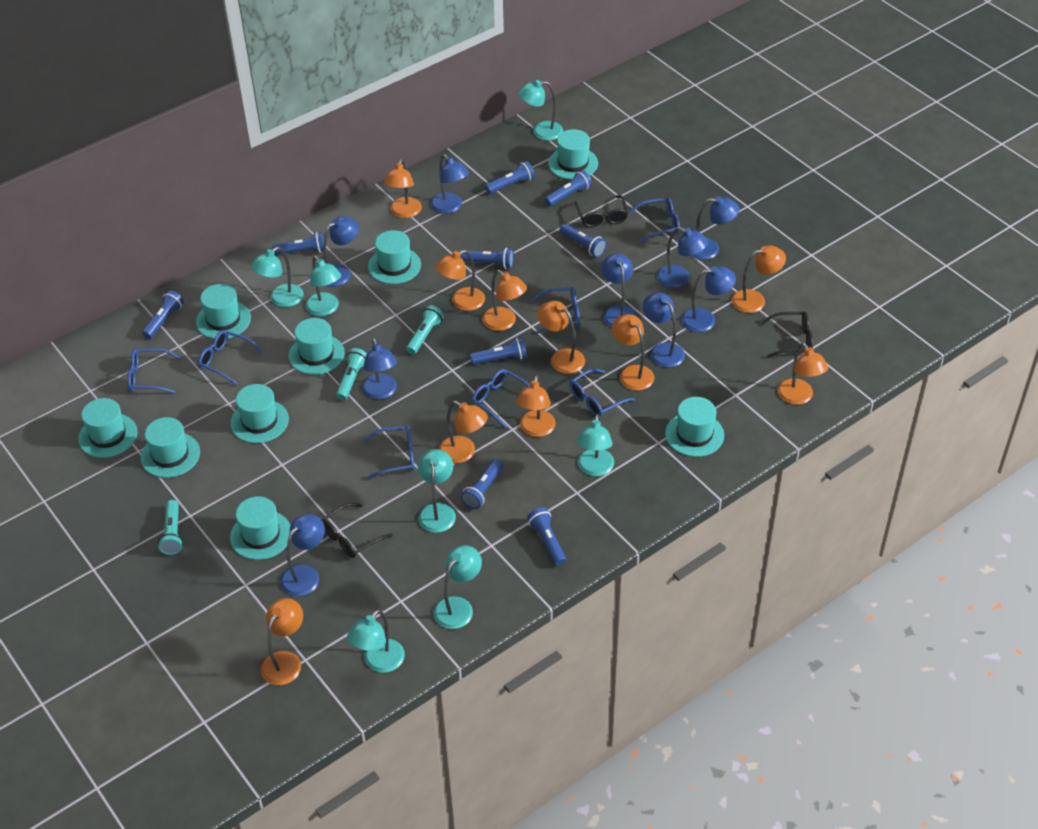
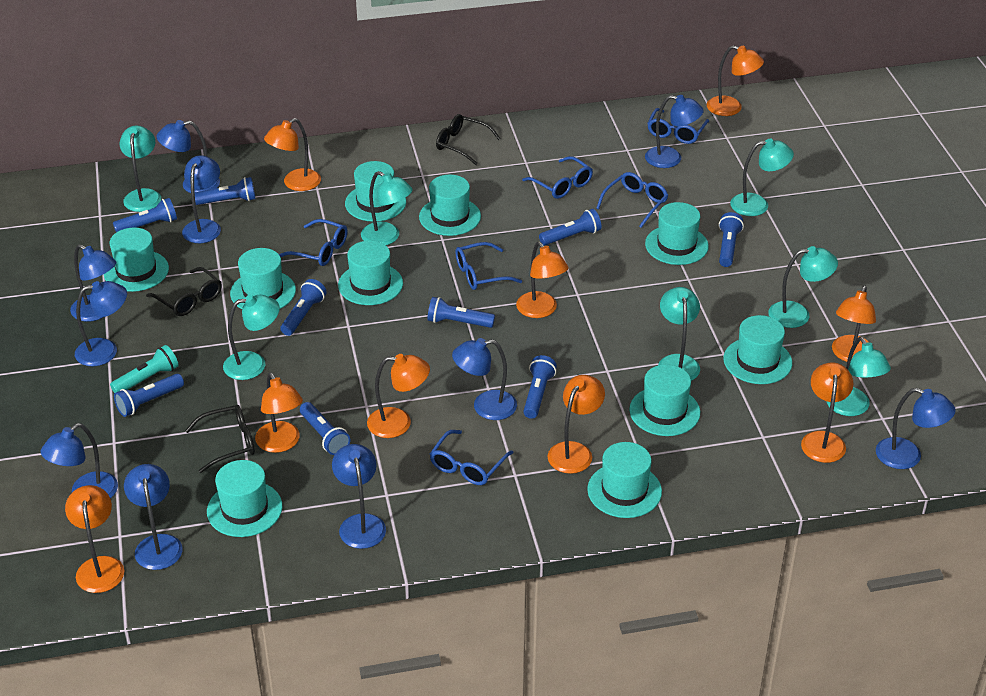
blue glasses: [127,348,180,393] [198,330,263,385] [364,426,414,479] [472,369,530,428] [531,287,580,334] [569,368,635,417] [629,197,680,243] = 7 -> [279,219,348,266] [430,430,514,485] [455,242,522,290] [522,156,593,199] [596,172,668,228] [647,108,709,144] = 6
blue lamp: [280,514,325,596] [323,216,359,287] [362,338,397,400] [431,154,469,214] [601,253,637,327] [642,292,685,368] [657,227,708,288] [681,266,736,332] [692,196,740,260] = 9 -> [40,423,118,498] [70,244,116,322] [75,281,127,366] [124,464,183,570] [156,120,220,193] [182,156,221,243] [332,444,386,549] [452,338,517,420] [645,95,704,168] [876,388,956,469] = 10
orange lamp: [260,598,303,685] [384,159,422,218] [435,250,485,311] [439,401,488,463] [482,270,527,331] [516,375,556,437] [537,301,585,374] [612,314,654,391] [732,245,786,313] [777,343,828,405] = 10 -> [65,485,124,593] [255,372,303,453] [264,118,321,191] [367,354,430,438] [516,242,569,318] [547,375,605,474] [707,45,764,116] [801,362,853,463] [832,286,876,362] = 9
turquoise flashlight: [158,500,183,555] [336,348,367,401] [406,305,444,354] = 3 -> [110,345,179,393] = 1
turquoise hat: [78,398,137,458] [141,417,200,478] [196,284,251,339] [230,496,291,560] [231,384,289,443] [289,318,345,375] [368,230,421,284] [548,129,598,180] [665,397,724,457] = 9 -> [104,227,169,292] [207,460,283,537] [230,248,296,309] [338,240,403,305] [345,161,406,222] [419,175,481,236] [587,442,662,518] [629,364,700,436] [645,202,709,265] [723,315,792,384] = 10

